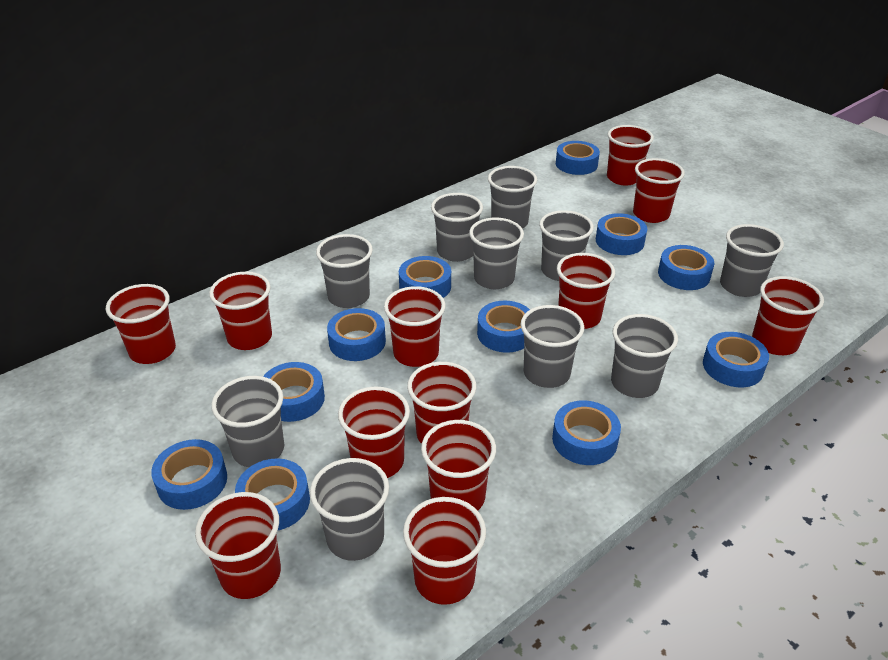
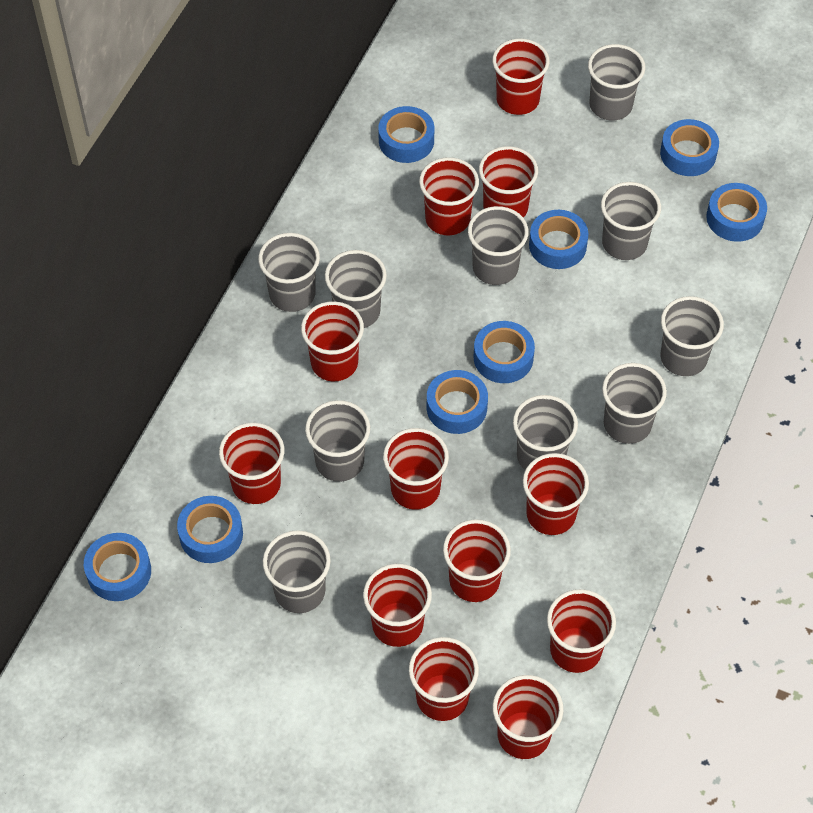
blue tape: [151,439,227,510] [235,458,310,530] [263,362,325,422] [327,308,386,361] [399,256,451,298] [477,301,530,353] [552,400,621,465] [556,141,600,175] [596,213,647,255] [658,245,714,290] [703,332,769,387] = 11 -> [84,533,151,601] [177,496,243,563] [378,106,435,163] [426,370,488,434] [474,321,535,383] [529,210,588,269] [660,119,719,176] [706,183,767,242] = 8

